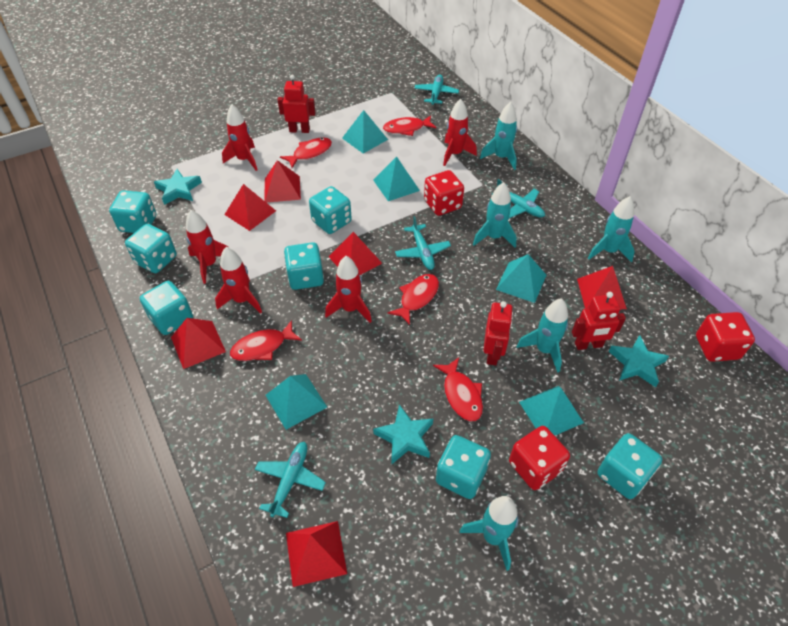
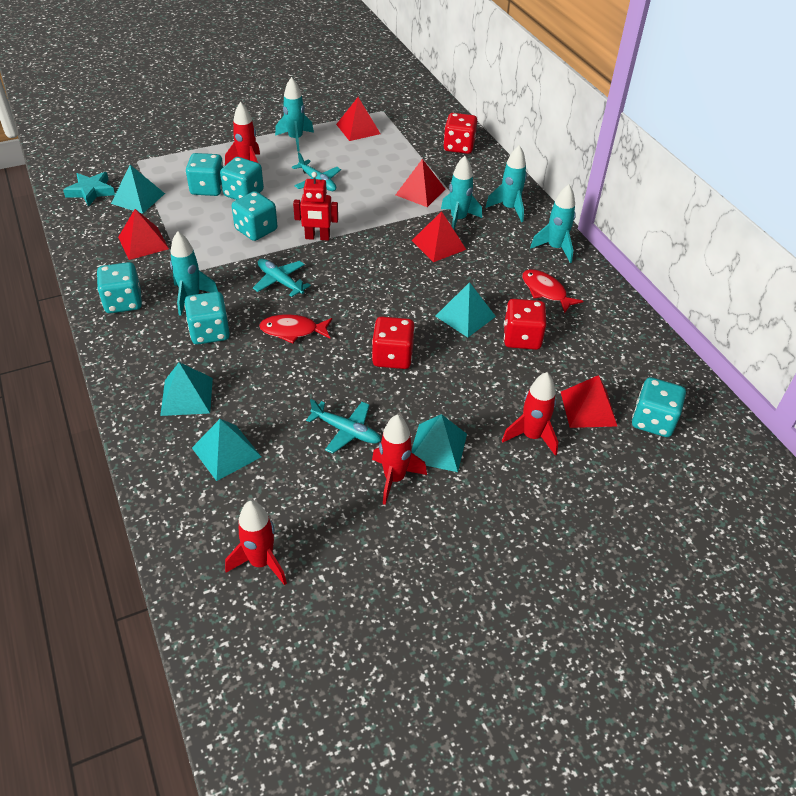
red fish: [230,320,302,361] [280,137,332,168] [383,115,437,136] [388,274,439,325] [433,357,483,421] = 5 -> [259,314,332,344] [522,269,583,313] = 2
red pyramid: [171,318,226,369] [224,184,276,231] [265,160,301,203] [286,521,347,587] [329,232,382,275] [577,266,627,309] = 6 -> [118,209,169,260] [336,97,381,141] [396,159,445,207] [412,211,466,262] [561,375,617,428] = 5
red robot: [277,75,316,133] [483,301,513,365] [572,292,626,350] = 3 -> [293,172,338,241] = 1
red rocket: [186,210,228,284] [215,247,262,314] [222,104,258,171] [325,256,372,323] [443,98,477,166] = 5 -> [225,102,260,165] [225,501,287,585] [372,414,427,505] [502,372,558,456] = 4
turquoise dice: [109,190,156,233] [125,224,177,273] [140,281,193,335] [284,242,324,290] [309,186,352,234] [436,435,491,499] [597,433,662,499] = 7 -> [97,262,142,313] [184,292,230,344] [186,153,223,196] [220,157,264,200] [232,191,277,241] [632,377,686,437] = 6
turquoise plane: [255,442,326,518] [395,216,451,270] [414,74,459,105] [492,179,545,218] = 4 -> [253,259,311,297] [292,152,341,191] [306,399,381,454] = 3
turquoise star: [154,169,202,205] [373,404,434,464] [608,335,669,387] = 3 -> [63,172,115,207] = 1

